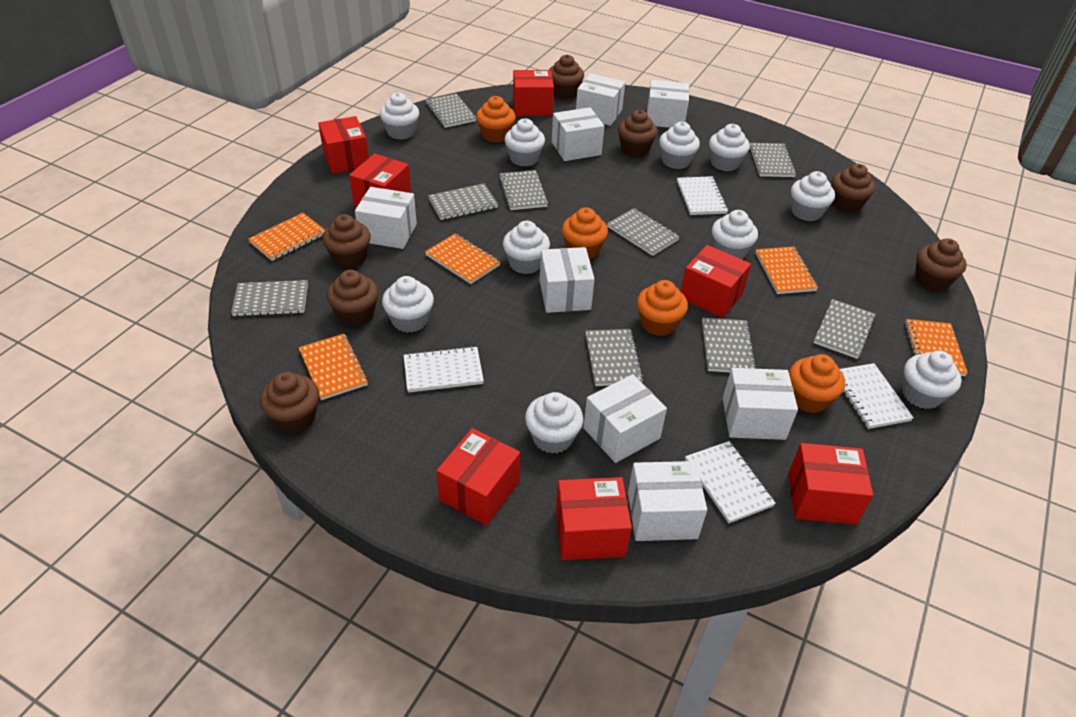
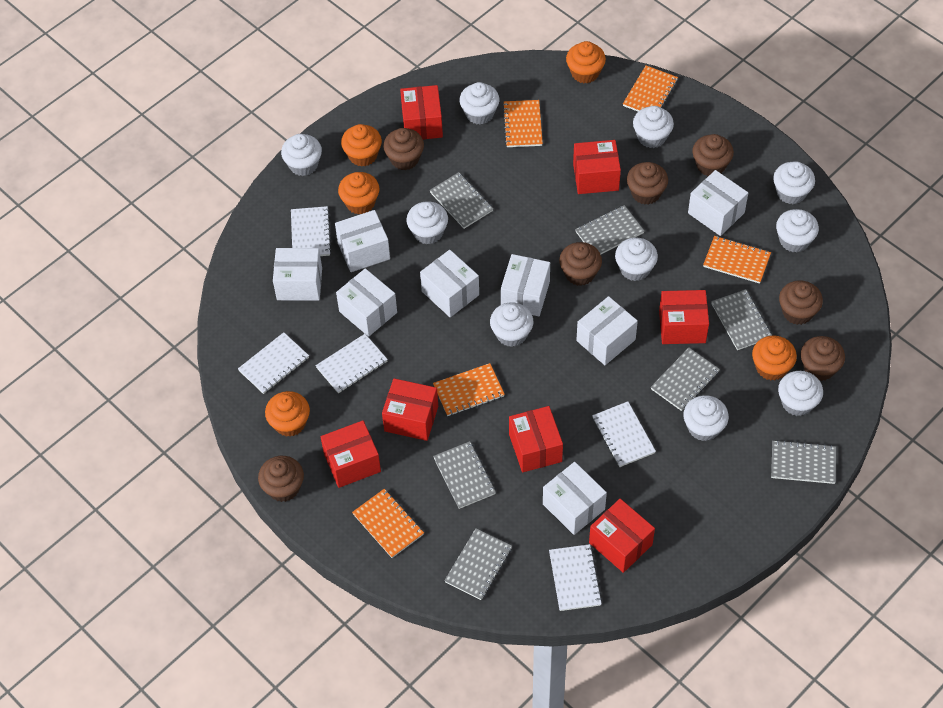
grey notebook: [231,280,308,317] [426,93,476,128] [428,183,498,220] [499,170,548,210] [585,329,644,386] [607,208,680,256] [702,318,757,372] [750,143,797,177] [813,299,876,359] = 9 -> [430,172,493,229] [433,441,496,509] [444,528,512,600] [575,205,644,255] [651,348,720,411] [711,289,772,350] [771,440,836,484] = 7
orange cupcake: [476,96,516,143] [562,207,608,259] [637,280,688,336] [789,354,845,413] = 4 -> [265,391,310,437] [338,172,380,214] [341,124,382,167] [566,41,606,83] [752,335,797,380] = 5
white notebook: [404,346,484,393] [677,176,728,215] [685,441,776,523] [840,363,914,429] = 4 -> [238,332,309,394] [291,206,332,256] [315,334,388,393] [549,544,602,611] [592,402,656,467] = 5

